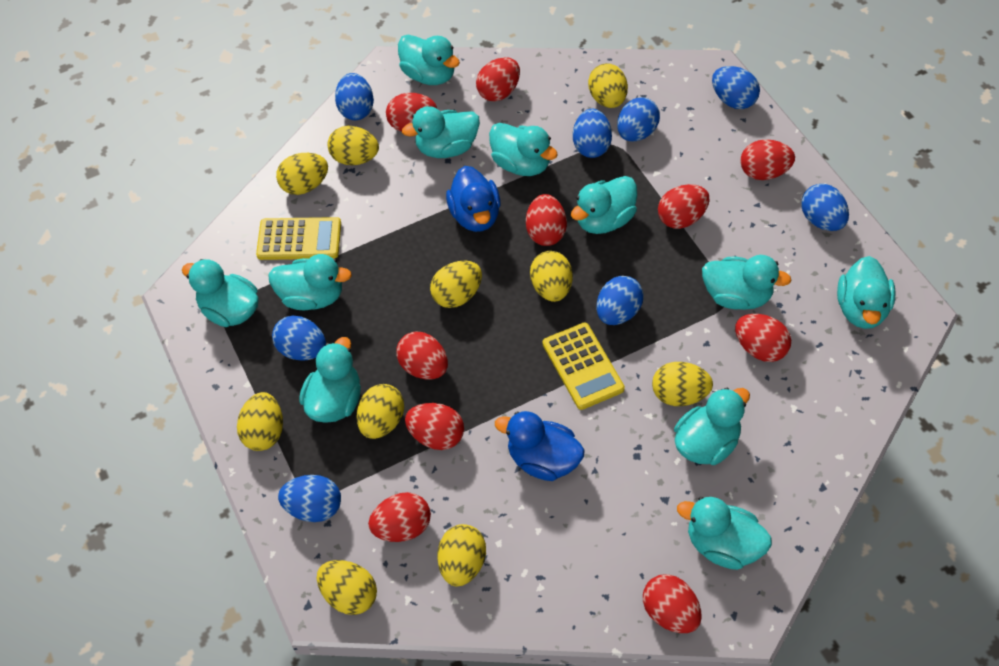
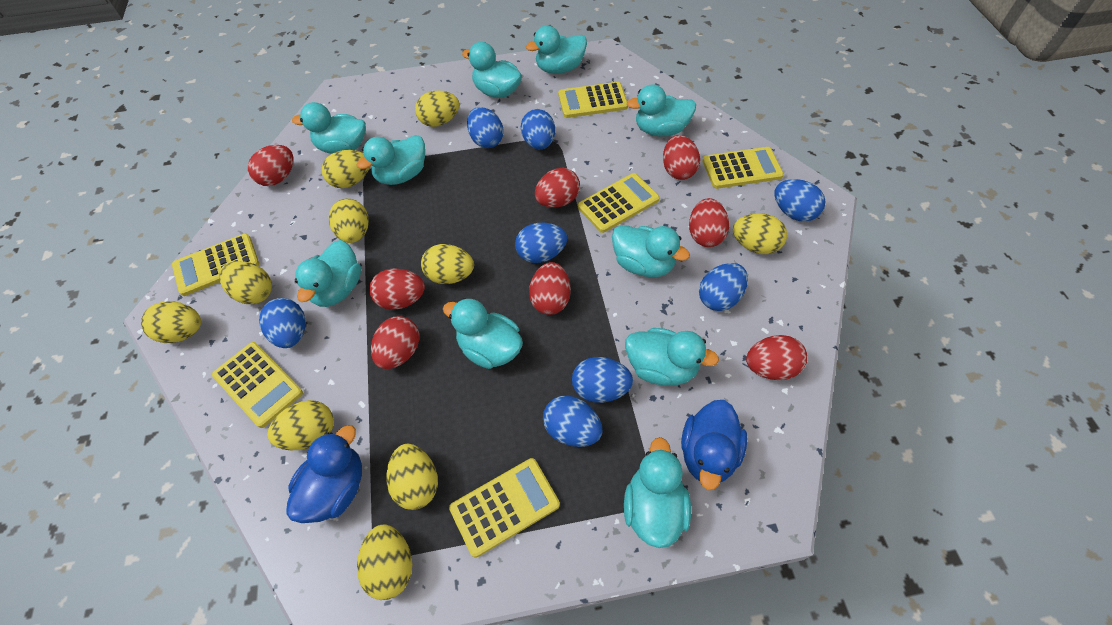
red egg: [368,492,431,542] [386,93,437,132] [396,332,448,380] [405,403,464,450] [476,57,520,101] [526,194,567,246] [643,574,702,633] [658,184,709,229] [735,314,791,362] [740,139,795,180] = 10 -> [248,145,293,186] [369,268,425,310] [371,316,419,369] [529,262,571,315] [535,168,580,208] [663,135,700,180] [689,198,729,247] [746,335,807,380] = 8
turquoise duck: [182,259,259,327] [268,254,352,310] [299,337,361,423] [398,35,460,85] [402,106,480,158] [489,123,558,176] [571,176,637,234] [674,388,750,465] [677,497,772,570] [702,255,791,310] [837,256,896,329] = 11 -> [292,102,366,154] [295,240,361,307] [356,135,425,185] [443,298,523,369] [462,42,522,98] [526,26,587,74] [612,225,690,277] [624,437,691,548] [625,328,719,386] [627,84,696,136] = 10
yellow calculator: [256,217,341,260] [543,323,625,410] = 2 -> [172,233,259,296] [212,342,303,428] [449,458,560,558] [558,82,628,118] [578,173,660,233] [702,147,784,189] = 6

